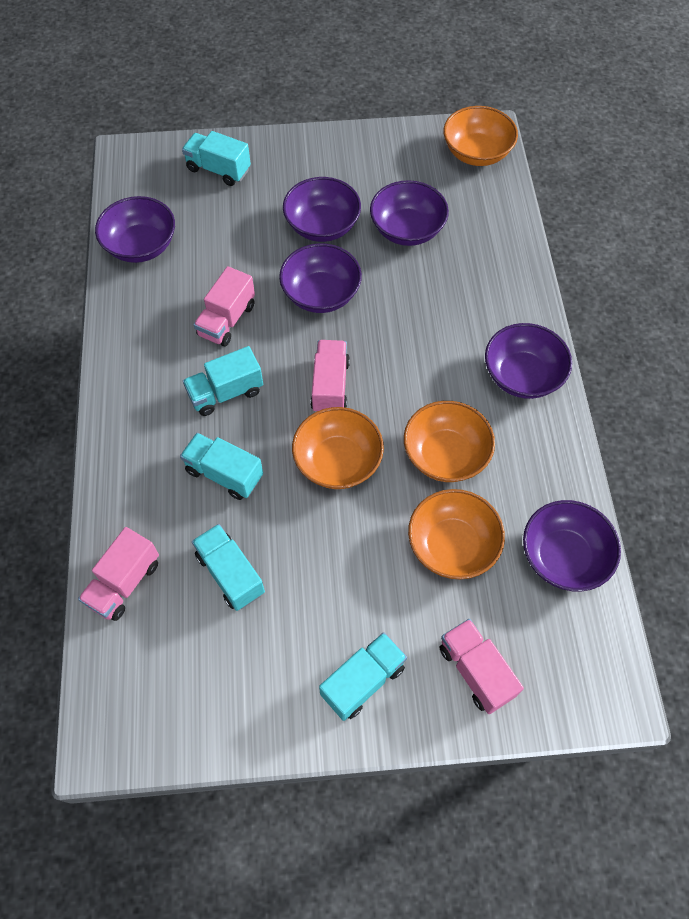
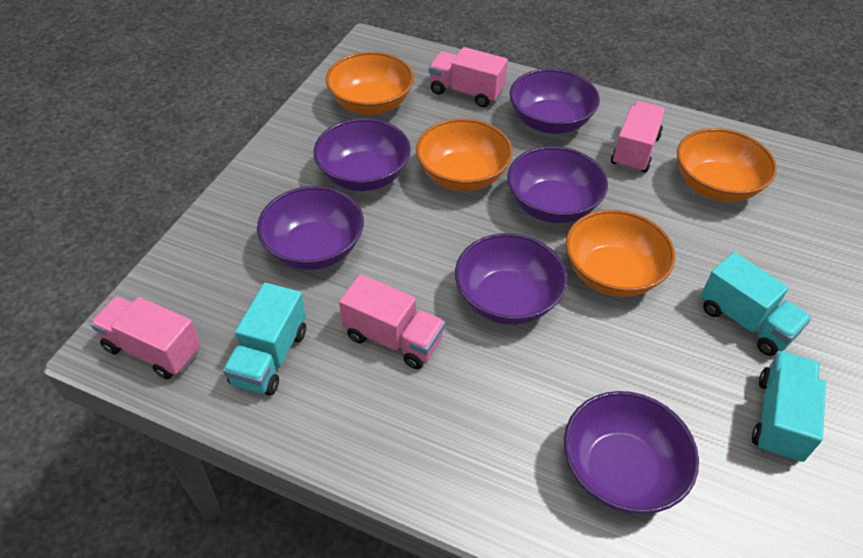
turquoise truck: [180,433,263,500] [182,131,251,186] [183,346,263,416] [192,524,265,611] [319,632,407,721] = 5 -> [223,283,306,395] [701,252,811,356] [752,351,826,463] = 3

